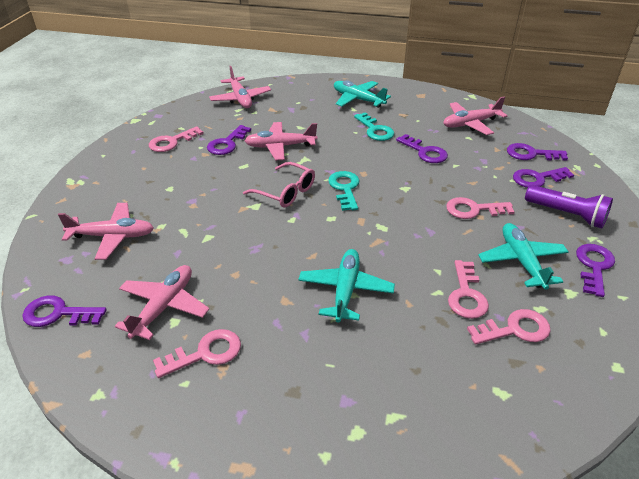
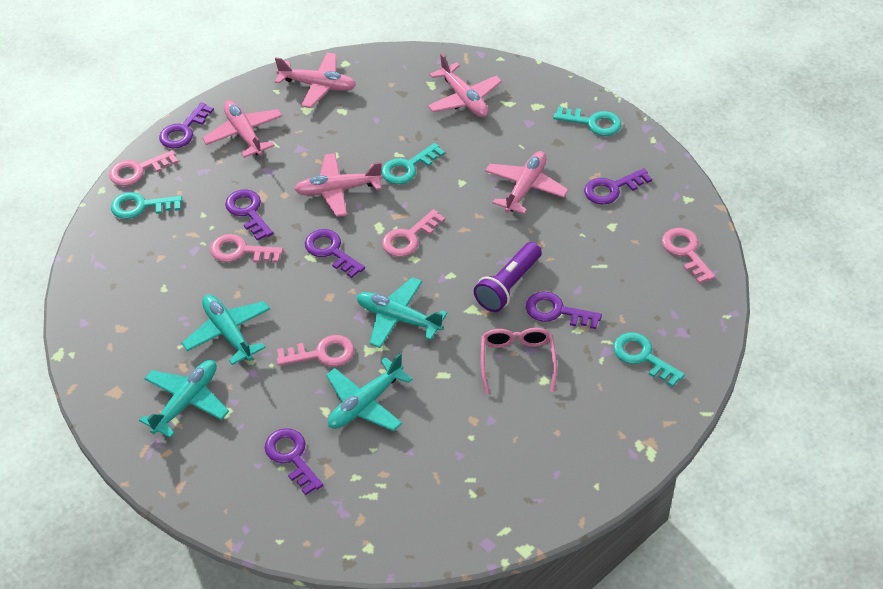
turquoise key: [328,171,360,211] [354,112,394,141] = 2 -> [111,192,182,219] [381,143,445,184] [553,107,621,136] [613,332,685,387] = 4
turquoise plane: [298,249,395,323] [334,80,391,108] [478,223,569,290] = 3 -> [139,360,229,438] [182,294,270,365] [326,353,413,431] [356,277,447,348] = 4

